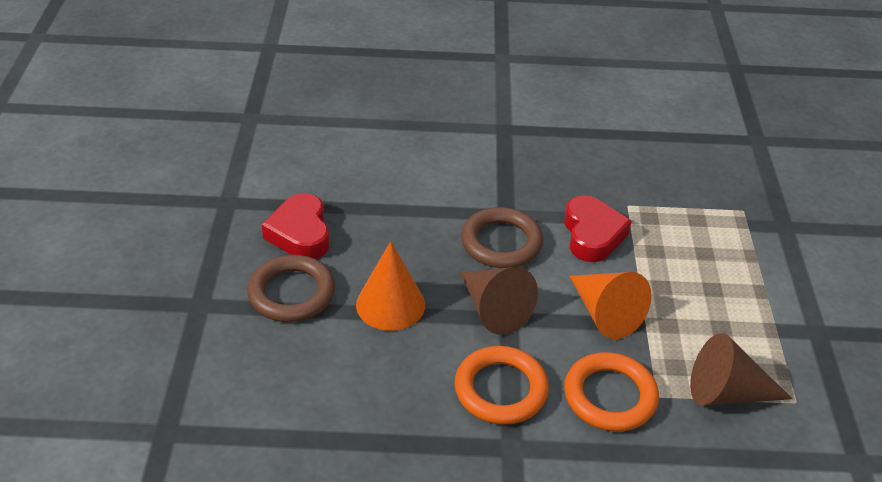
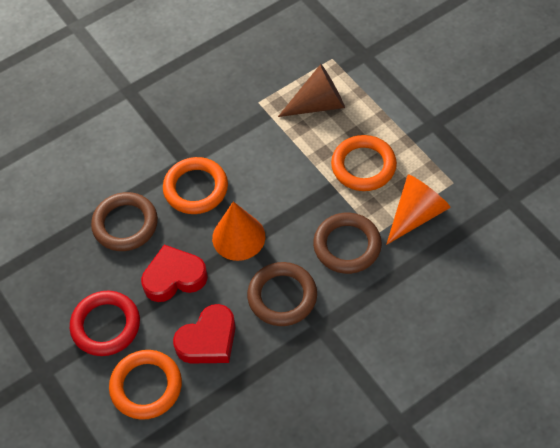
brown cone: [460,267,538,335] [690,333,792,405] = 2 -> [278,64,345,117] = 1
brown ring: [247,255,335,322] [461,207,543,268] = 2 -> [91,192,158,251] [247,262,317,326] [313,213,382,274] = 3
orange ring: [454,346,549,425] [564,352,659,431] = 2 -> [109,350,182,420] [163,157,228,214] [331,135,397,191] = 3
red ring: none = 0 -> [70,291,140,356] = 1

